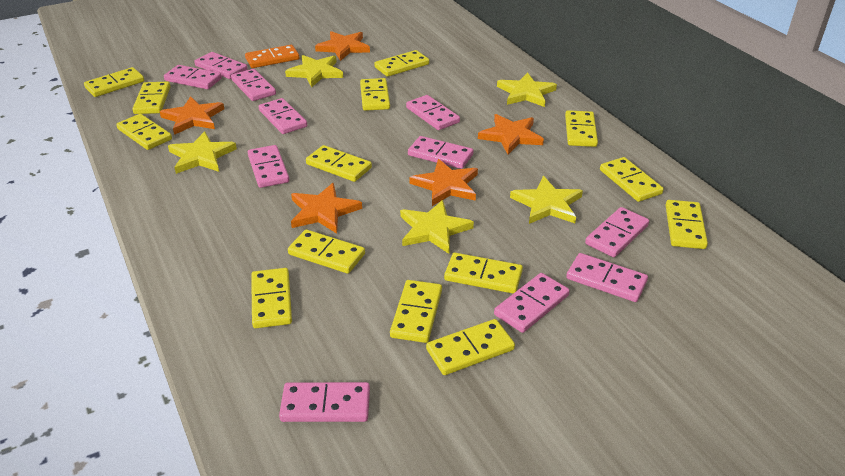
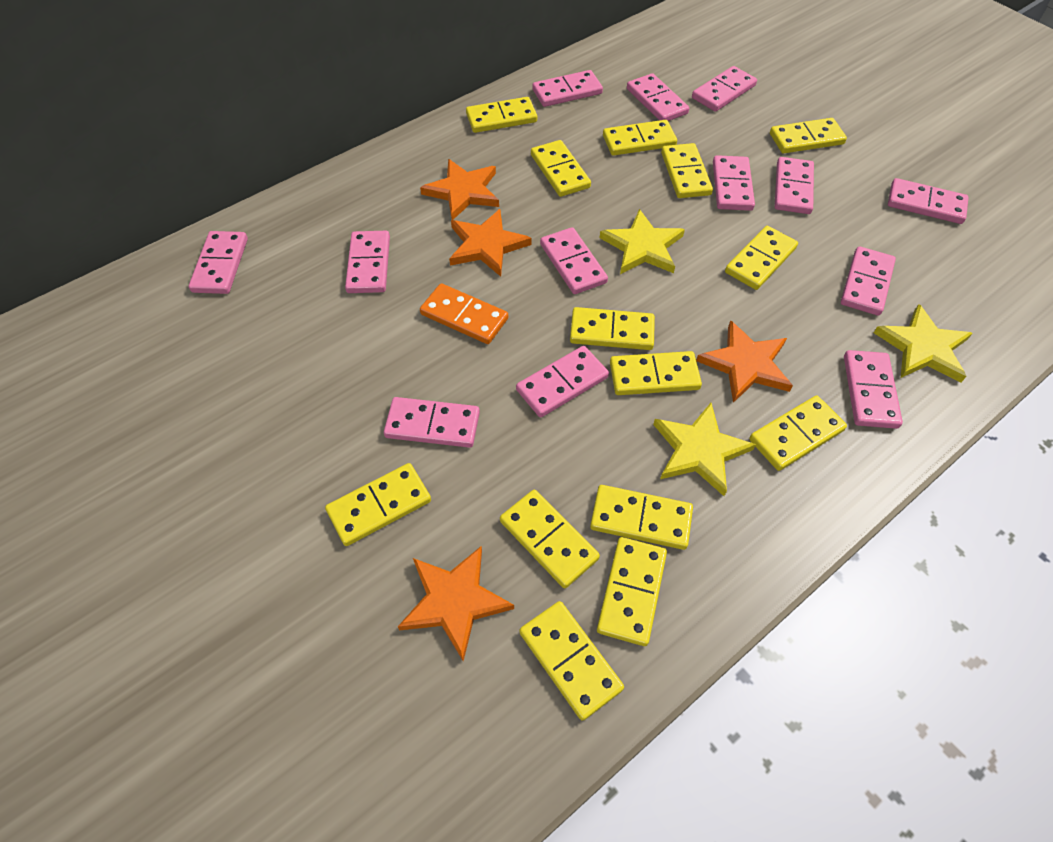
orange star: [159,96,224,135] [291,183,362,234] [315,31,370,61] [410,159,478,206] [478,114,544,155] = 5 -> [398,546,514,661] [420,159,499,220] [449,209,532,277] [696,320,793,403] = 4
pink domino: [164,65,222,89] [194,52,248,79] [231,69,276,101] [248,145,289,188] [259,98,307,134] [279,382,370,422] [406,95,460,130] [408,136,473,169] [494,273,570,333] [566,253,648,302] [585,207,649,257] = 11 -> [189,231,248,294] [345,231,390,293] [384,397,480,448] [516,346,609,417] [532,70,603,107] [540,227,608,294] [627,73,689,121] [692,66,757,112] [713,155,755,211] [775,157,814,214] [841,246,896,316] [844,350,903,429] [888,178,969,224] = 13
yellow star: [168,131,237,174] [285,55,343,87] [400,200,474,254] [497,72,557,107] [510,176,583,224] = 5 -> [600,209,685,274] [653,403,756,496] [874,304,973,382] = 3

